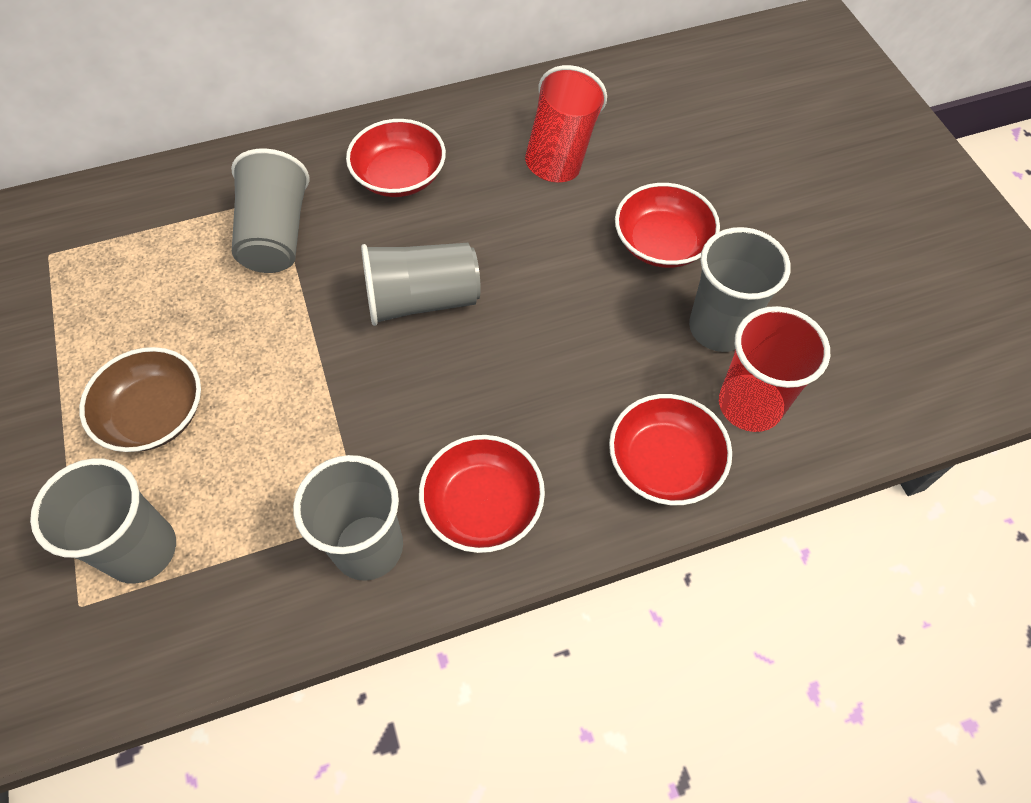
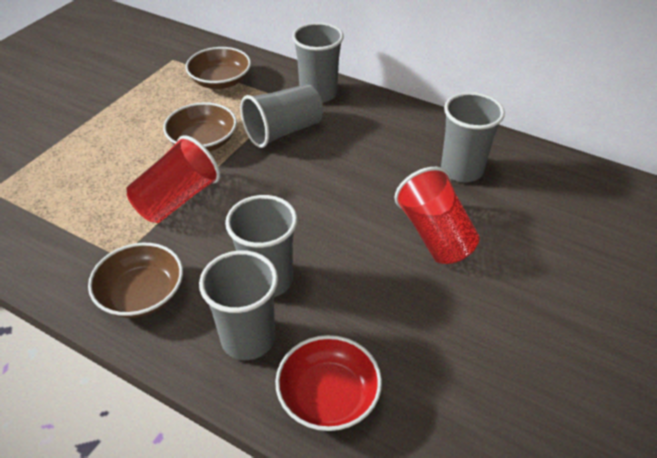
brown bowl: [79,347,201,452] = 1 -> [88,243,183,318] [163,102,237,152] [185,47,251,89] = 3
red bowl: [346,119,446,197] [419,435,545,553] [609,394,732,505] [615,183,720,268] = 4 -> [275,335,382,431] = 1

